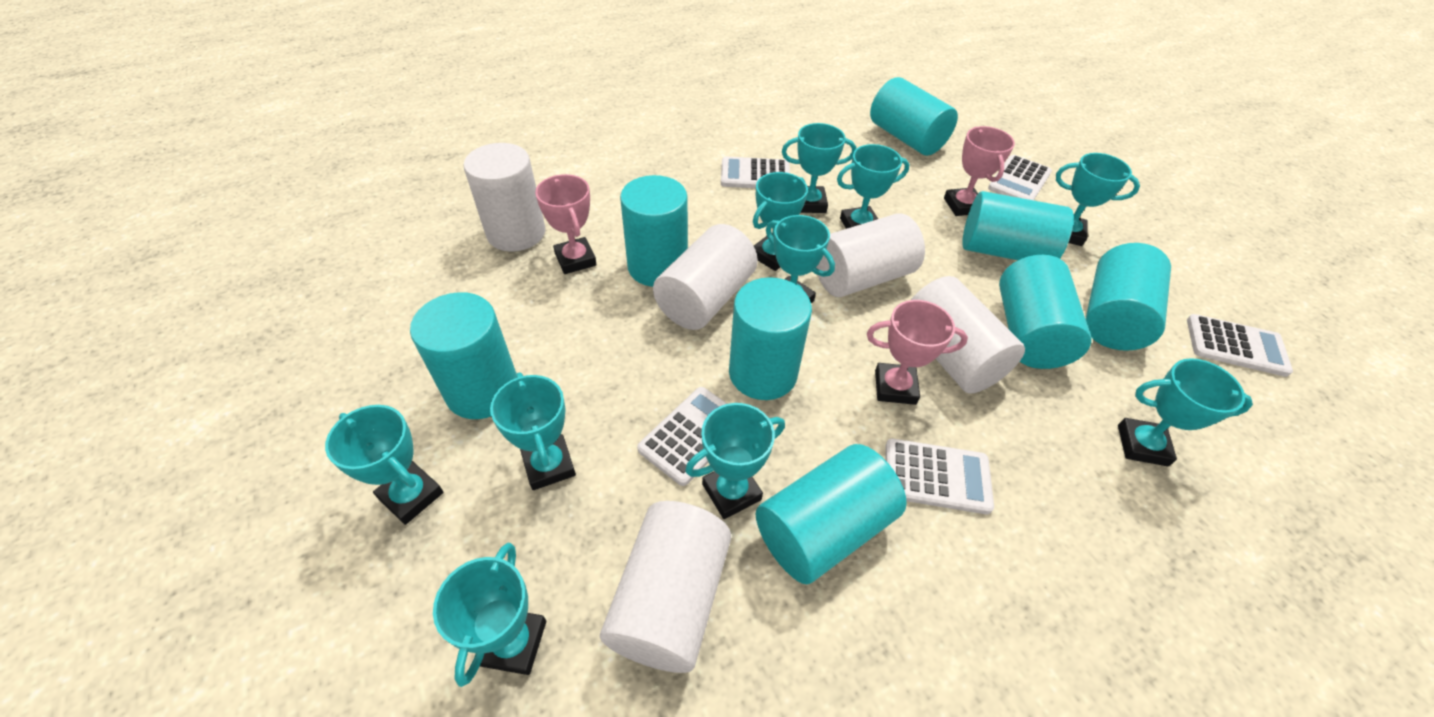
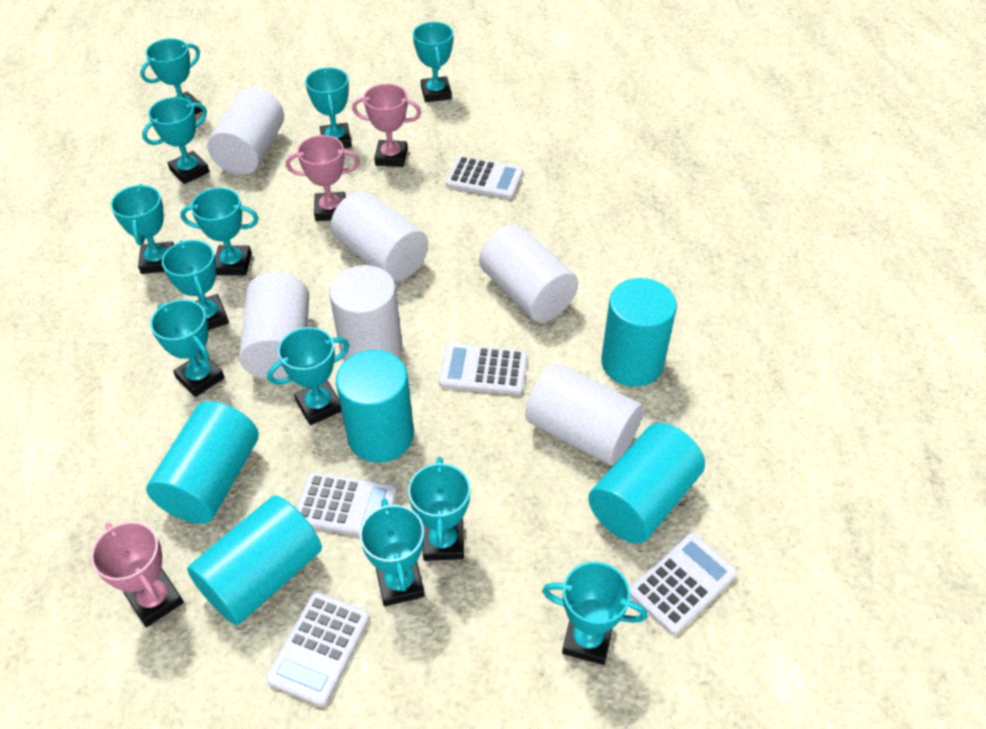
turquoise cylinder: [410,292,517,419] [620,175,688,287] [729,277,812,400] [756,444,907,584] [870,77,958,156] [962,191,1074,260] [999,255,1091,369] [1086,243,1171,351] = 8 -> [146,401,259,524] [187,495,322,625] [336,350,414,463] [588,423,705,544] [601,278,677,387] = 5
turquoise trophy: [325,405,444,525] [433,543,546,687] [490,372,576,490] [685,403,785,519] [753,172,808,271] [766,215,835,303] [782,123,856,213] [837,144,910,229] [1056,153,1140,246] [1118,358,1253,466] = 10 -> [111,184,174,274] [140,38,202,115] [142,97,210,184] [150,300,225,397] [162,240,229,330] [180,188,259,276] [267,327,350,425] [305,67,352,148] [360,498,425,607] [408,457,470,561] [413,22,453,102] [542,562,647,665] = 12
white cylinder: [463,143,545,252] [600,501,731,673] [653,224,758,330] [816,213,925,297] [911,276,1025,394] = 5 -> [207,87,284,175] [239,272,309,380] [329,265,402,362] [331,191,428,282] [479,224,578,322] [525,363,643,465] = 6

